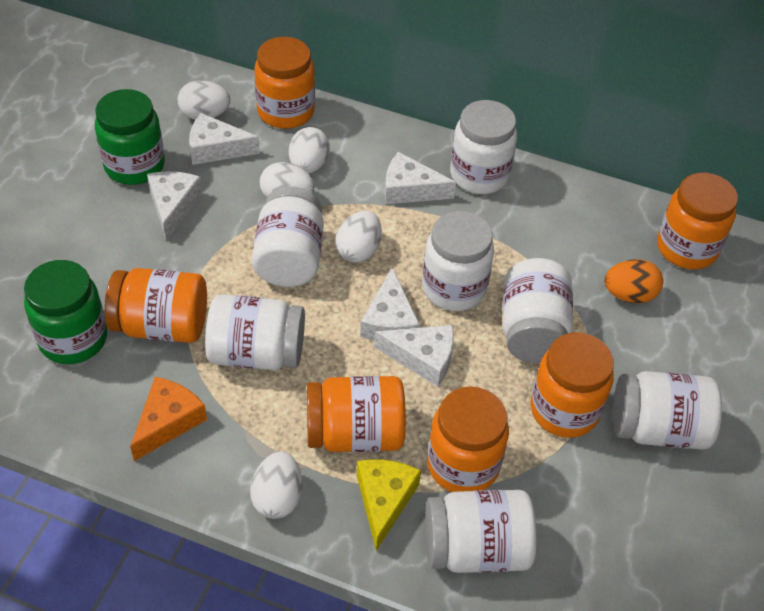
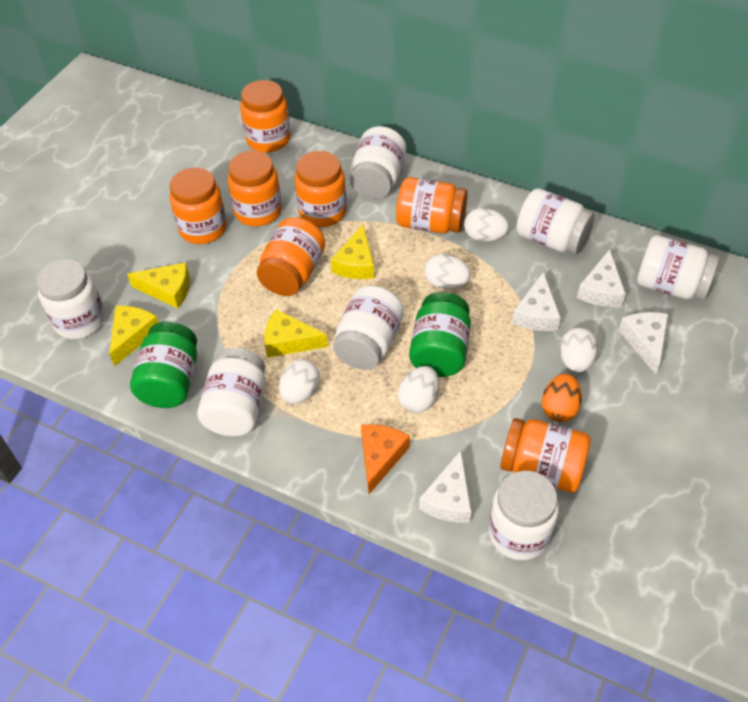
orange jar: [105,268,207,343] [254,37,315,129] [307,376,406,452] [427,387,509,492] [530,332,614,438] [657,173,738,269] = 6 -> [170,168,227,244] [228,151,282,227] [240,80,291,153] [257,217,325,296] [295,151,347,227] [396,177,468,234] [500,418,591,493] = 7
white cheese: [147,171,202,240] [189,113,260,165] [360,268,420,341] [374,325,454,387] [385,152,456,204] = 5 -> [419,450,471,523] [512,272,561,331] [577,249,626,307] [618,312,668,374] = 4
yellow cheese: [357,459,421,551] = 1 -> [109,306,159,367] [127,263,190,308] [264,309,328,358] [331,224,374,279] = 4

